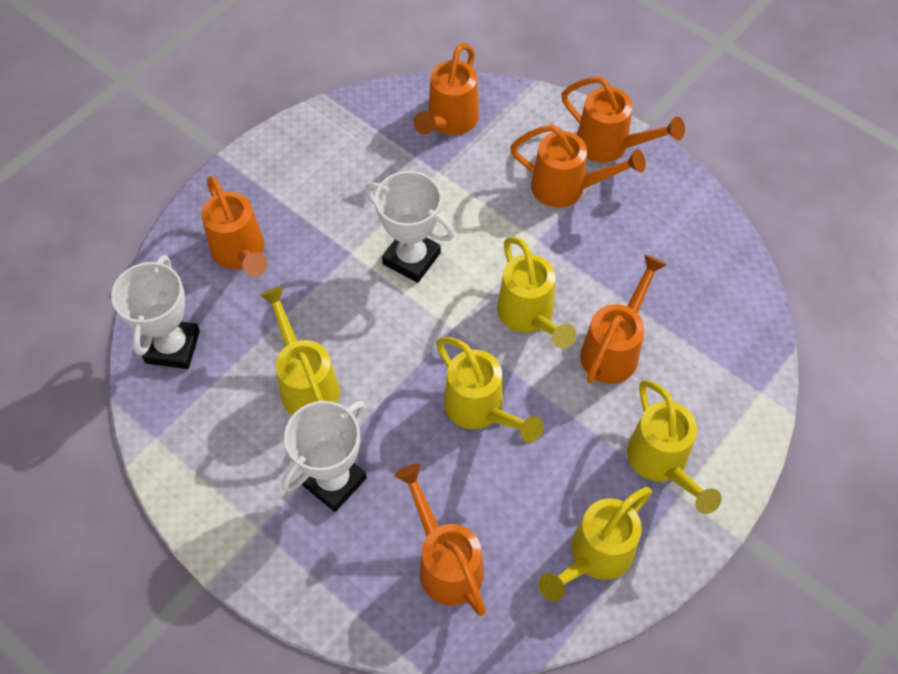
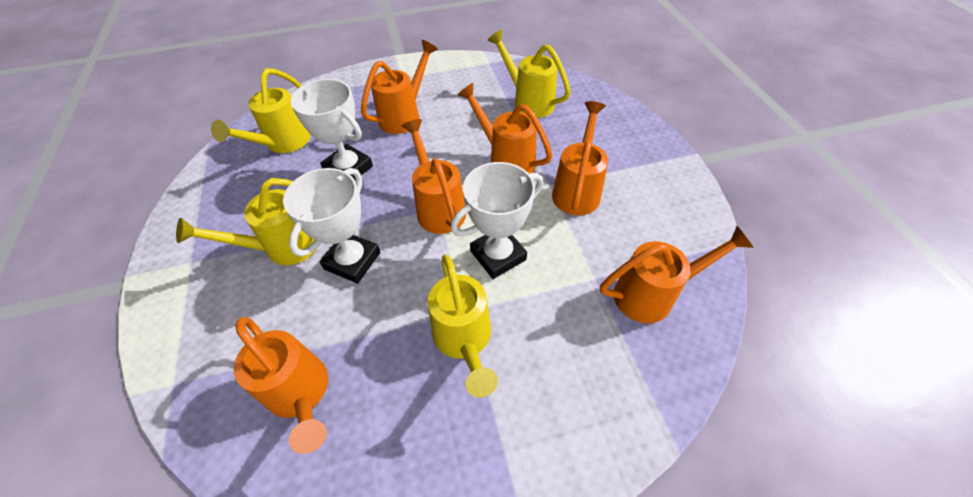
yellow watering can: [259,286,340,415] [436,337,543,442] [497,237,577,349] [538,487,652,601] [627,380,722,514] = 5 -> [176,178,316,265] [211,68,310,153] [428,255,498,398] [487,29,571,118] = 4

